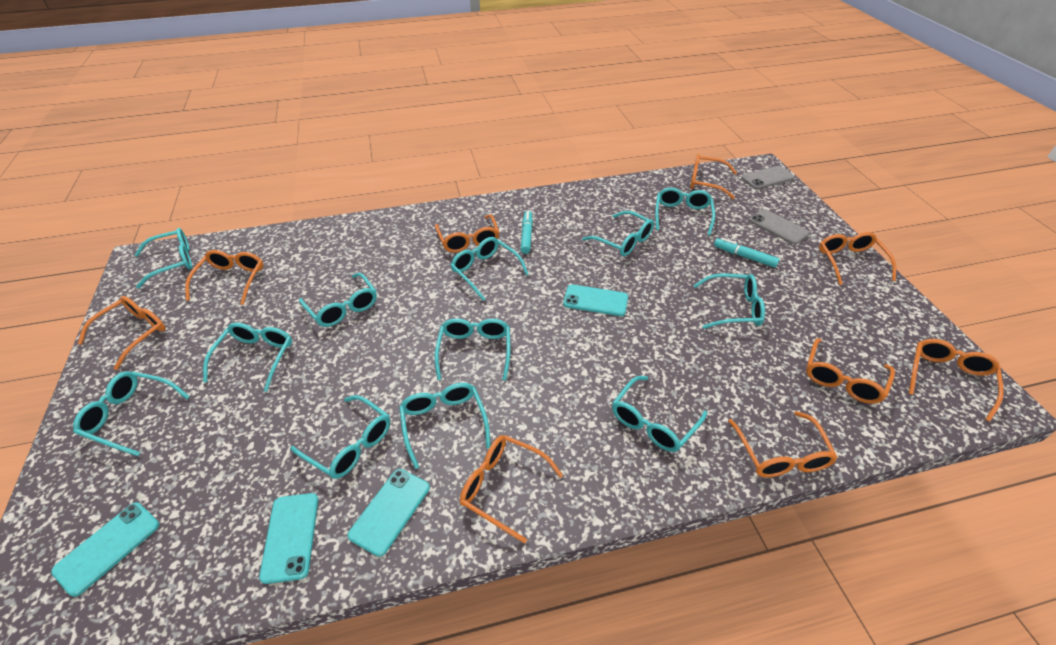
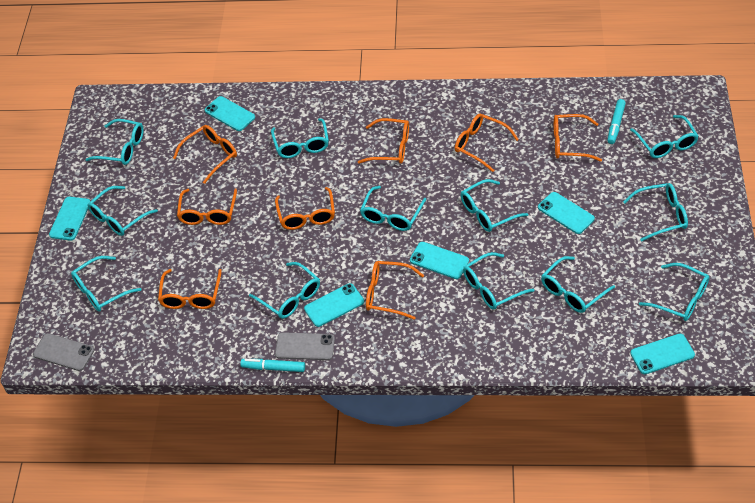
orange glasses: [78,296,166,370] [185,250,263,305] [435,214,499,253] [460,435,563,543] [690,154,737,199] [728,411,838,478] [806,338,895,404] [819,232,896,285] [909,339,1004,421] = 9 -> [158,269,222,309] [173,125,237,184] [177,189,237,225] [275,187,335,230] [358,118,409,164] [366,261,424,320] [455,114,519,172] [554,114,602,162] = 8
turquoise phone: [51,502,159,597] [259,493,318,584] [348,469,430,557] [563,284,628,316] = 4 -> [49,197,90,241] [205,96,255,131] [304,283,364,327] [410,242,469,279] [538,192,595,234] [630,334,695,374] = 6

